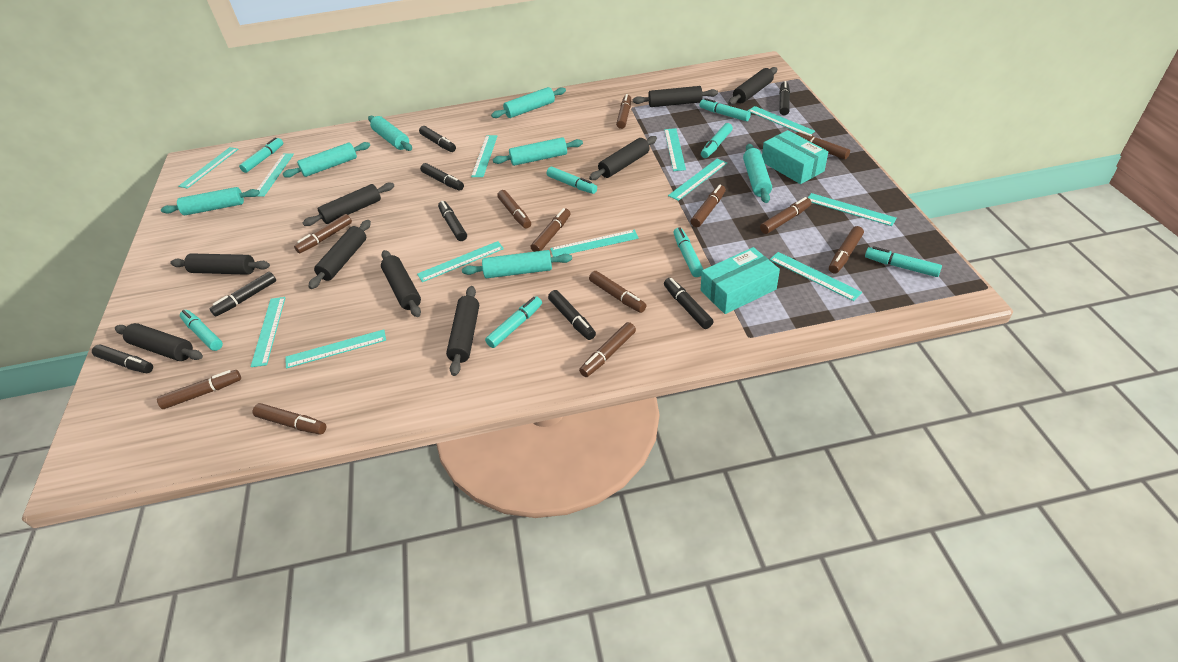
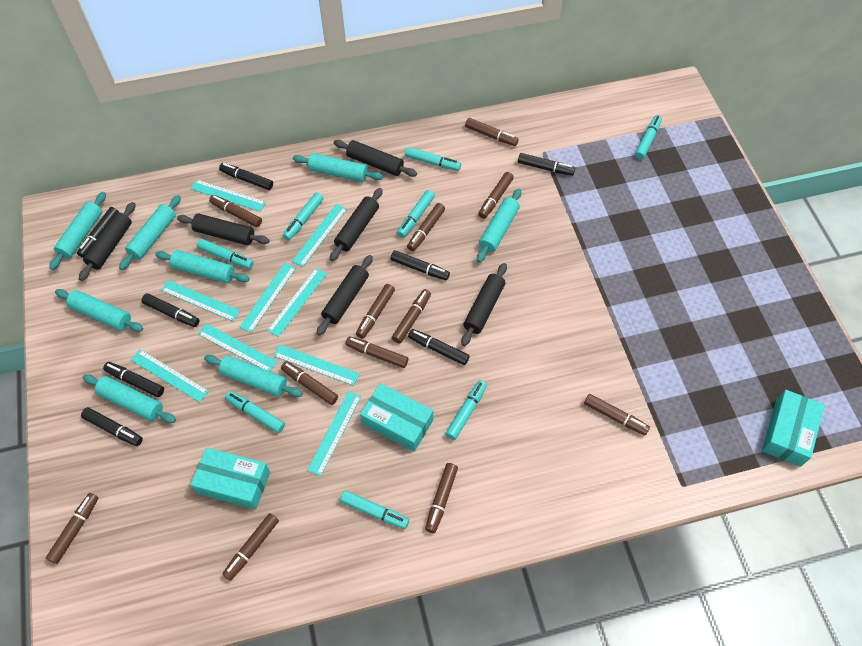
black rolling pin: [115,323,203,361] [170,254,270,275] [302,183,394,226] [308,220,371,289] [381,250,421,317] [446,286,479,376] [589,136,657,180] [633,86,718,107] [728,67,777,105] = 9 -> [79,202,136,281] [177,214,269,245] [317,255,373,336] [330,188,383,261] [334,140,417,177] [461,263,507,346] = 6
turquoise box: [701,247,780,314] [762,130,828,184] = 2 -> [191,447,270,510] [360,383,433,452] [762,390,825,467] = 3
turquoise rolling pin: [161,187,260,215] [283,142,370,178] [368,116,412,151] [462,250,572,278] [491,87,566,118] [493,137,583,166] [743,144,772,203] = 7 -> [49,192,106,270] [55,289,143,332] [83,374,176,423] [119,195,181,270] [155,250,250,283] [204,355,302,397] [293,153,383,182] [477,189,521,262] = 8
turquoise ruler: [178,147,239,189] [250,297,285,367] [256,153,294,197] [285,329,386,368] [417,241,504,282] [471,135,498,177] [550,230,639,257] [664,128,686,171] [668,159,727,201] [747,106,815,134] [770,252,862,301] [808,193,897,226] = 12 -> [131,349,209,402] [161,280,240,321] [190,179,266,212] [198,323,277,371] [240,263,296,333] [267,268,327,337] [274,344,360,386] [292,204,347,267] [307,391,361,476] = 9

